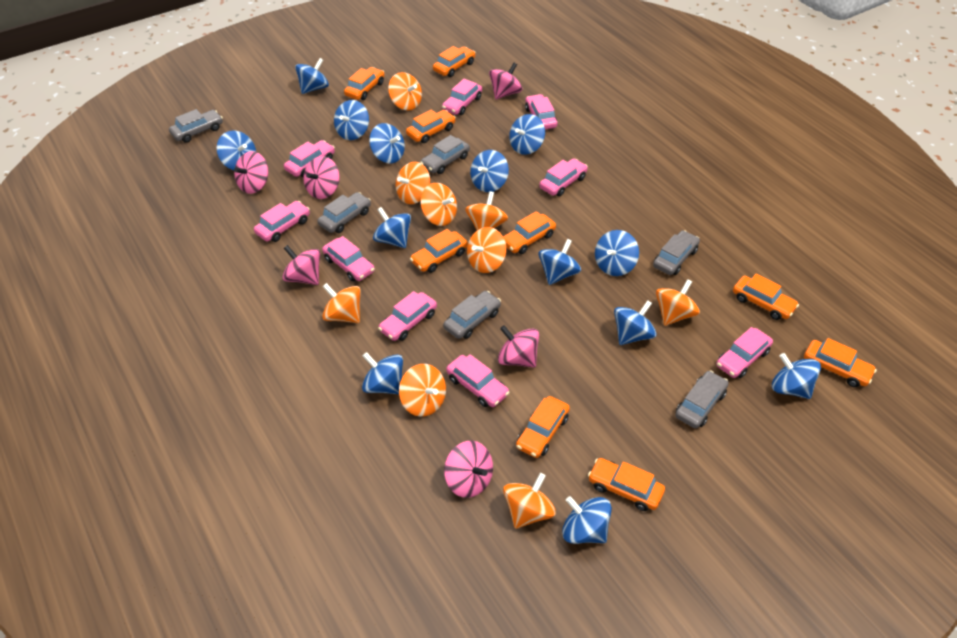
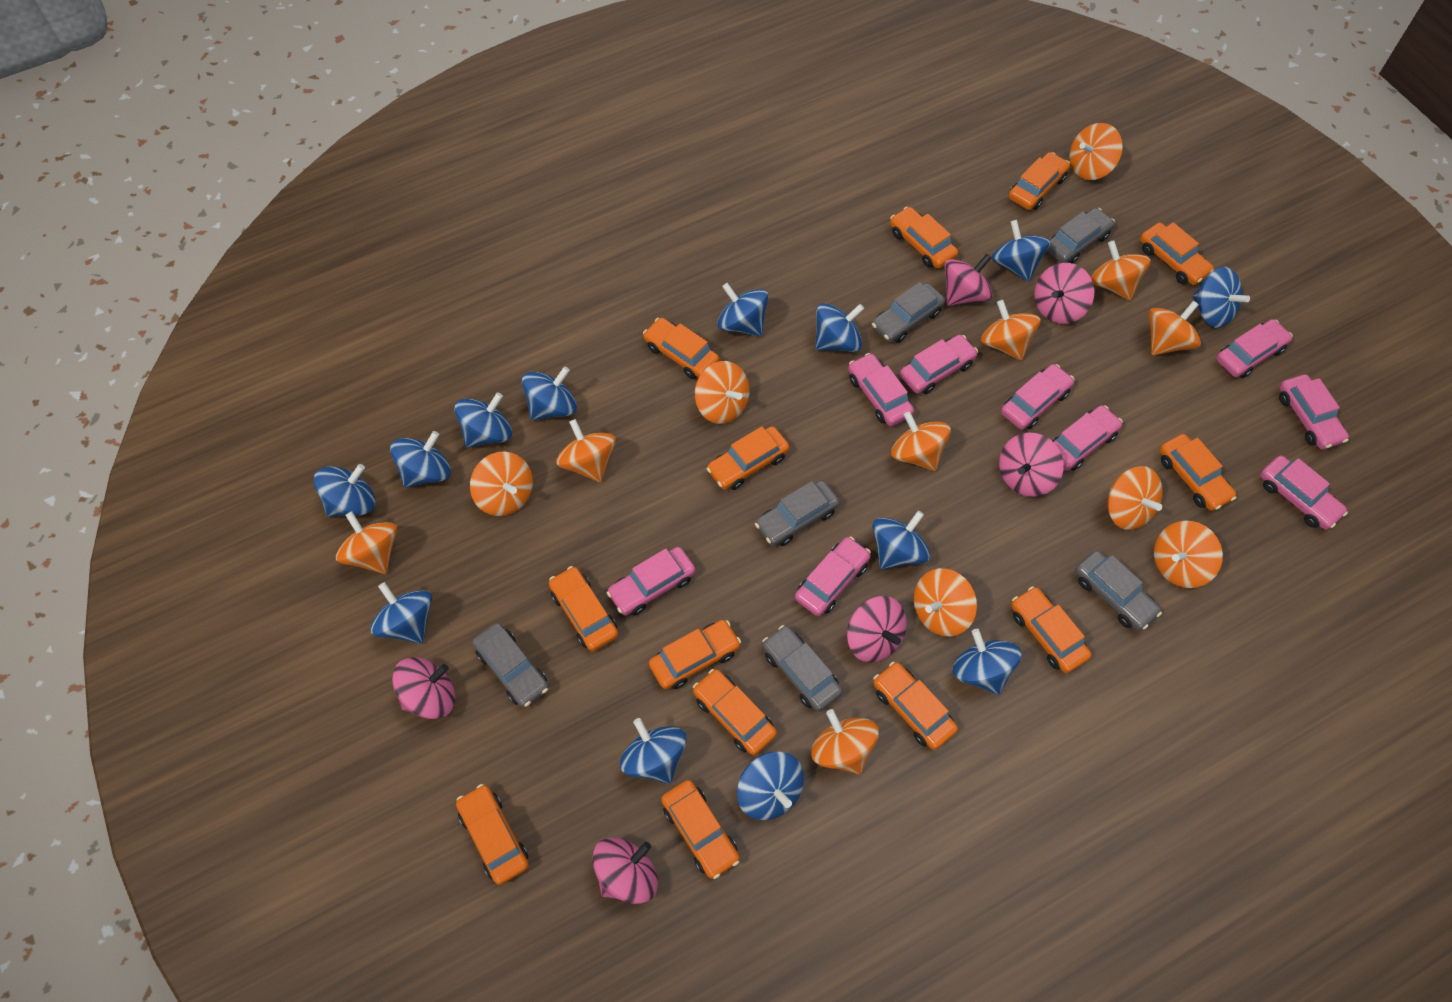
orange car: [344,67,385,100] [406,110,456,143] [410,229,468,273] [433,46,476,77] [503,211,556,254] [516,396,570,458] [588,458,665,511] [733,274,799,320] [804,338,877,387] = 9 -> [456,784,529,885] [549,566,618,651] [643,318,719,379] [649,620,741,689] [661,780,740,879] [693,669,777,755] [706,426,790,490] [873,662,958,750] [890,207,958,269] [1009,152,1070,210] [1011,586,1091,673] [1140,222,1214,285] [1159,434,1236,511] = 13
orange spinning top: [322,283,361,323] [388,72,422,111] [396,162,430,204] [399,364,446,417] [420,183,457,226] [465,191,508,230] [467,227,507,273] [503,473,556,529] [656,279,700,326] = 9 -> [336,511,398,574] [470,452,533,516] [556,419,616,482] [695,361,749,424] [811,709,879,774] [891,411,951,471] [914,568,977,637] [981,300,1040,361] [1069,123,1123,180] [1091,240,1151,300] [1108,466,1163,530] [1149,301,1201,355] [1154,521,1223,588] = 13

